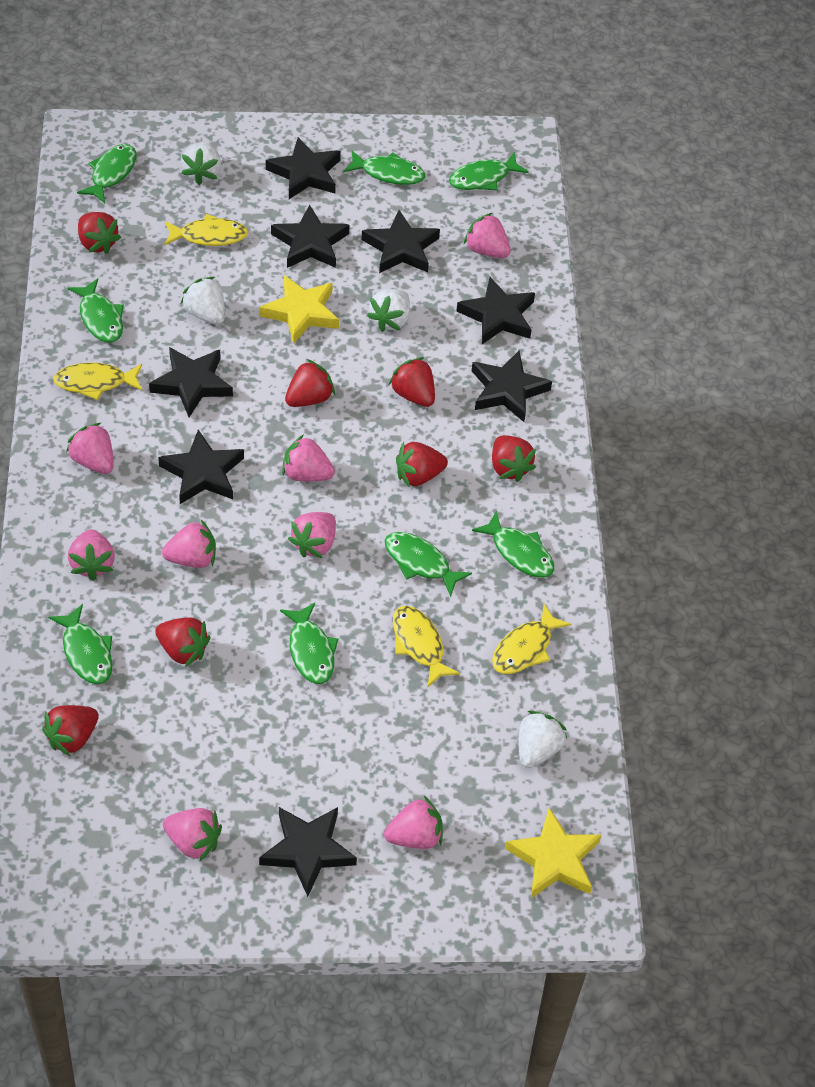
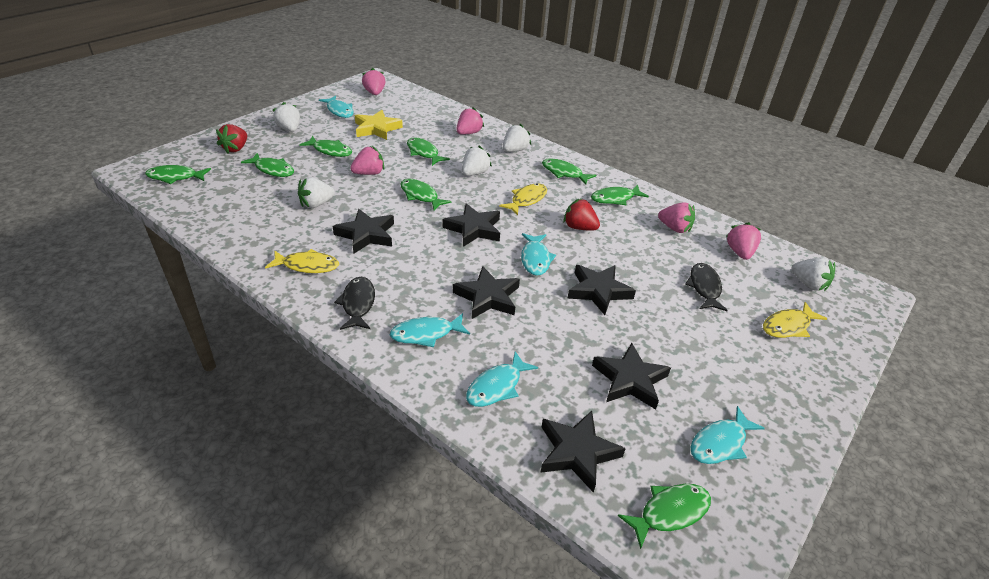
black fish: none = 0 -> [334,277,375,330] [685,263,728,311] = 2
black star: [149,347,233,417] [158,430,244,504] [259,807,357,897] [266,137,341,199] [271,205,349,268] [361,210,440,273] [456,277,535,344] [472,351,552,422] = 8 -> [333,209,394,254] [443,203,500,247] [453,266,520,319] [540,411,626,493] [567,265,636,315] [592,343,671,409] = 6
pink strawberry: [66,423,114,474] [68,529,115,581] [162,520,216,568] [163,808,222,862] [282,435,335,481] [288,512,336,558] [384,796,443,849] [464,213,511,258] = 8 -> [350,146,384,175] [362,68,385,95] [457,107,484,135] [658,202,695,233] [726,222,761,260] = 5
red strawberry: [42,705,99,756] [78,212,121,254] [155,618,210,667] [285,359,335,407] [389,357,435,407] [396,441,448,488] [492,435,536,482] = 7 -> [216,124,247,153] [563,199,600,231] = 2
turquoise fish: none = 0 -> [319,96,354,118] [390,313,470,347] [466,351,538,407] [521,233,556,276] [690,406,765,464] = 5
white strawberry: [181,143,221,185] [181,277,225,325] [367,289,410,332] [519,711,567,768] = 4 -> [273,102,300,132] [298,177,335,208] [462,146,492,176] [503,124,531,152] [791,258,835,291] = 5
yellow fish: [53,363,142,400] [164,214,248,246] [393,606,460,688] [492,604,572,674] = 4 -> [265,249,339,273] [499,183,547,215] [763,302,827,338] = 3
yellow star: [259,275,339,344] [505,808,601,898] = 2 -> [355,110,403,140] = 1

